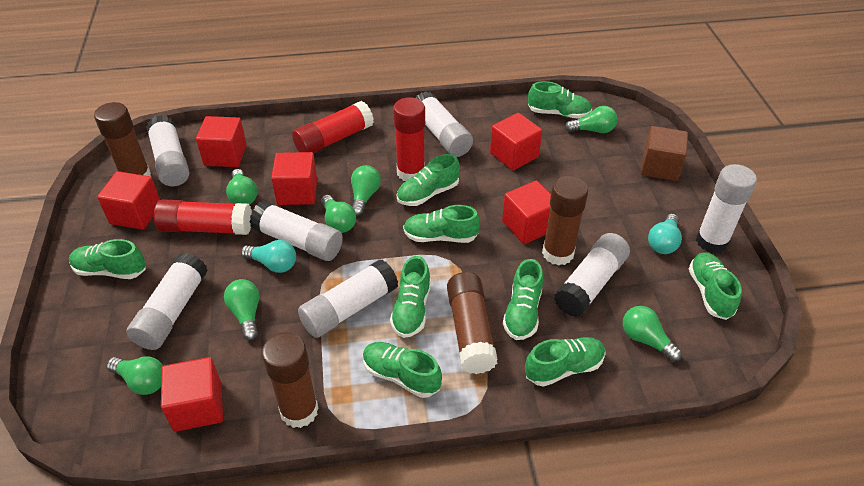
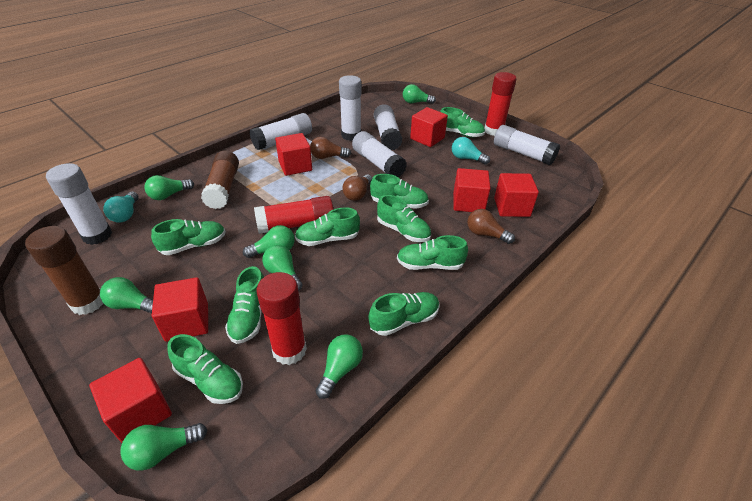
brown cube: [641,126,688,181] = 1 -> none = 0
brown glue stick: [94,102,151,177] [262,332,318,428] [447,272,498,374] [542,176,588,266] = 4 -> [25,226,103,315] [201,151,239,209] = 2
brown light bulb: none = 0 -> [310,137,351,159] [342,175,372,201] [467,209,515,244] = 3
white glue stick: [126,253,208,350] [146,115,189,186] [250,201,343,261] [298,259,398,338] [416,91,473,157] [554,233,630,317] [696,164,757,253] = 7 -> [46,163,112,245] [249,113,312,150] [339,75,361,141] [352,131,407,177] [374,104,402,150] [494,125,560,165] = 6

